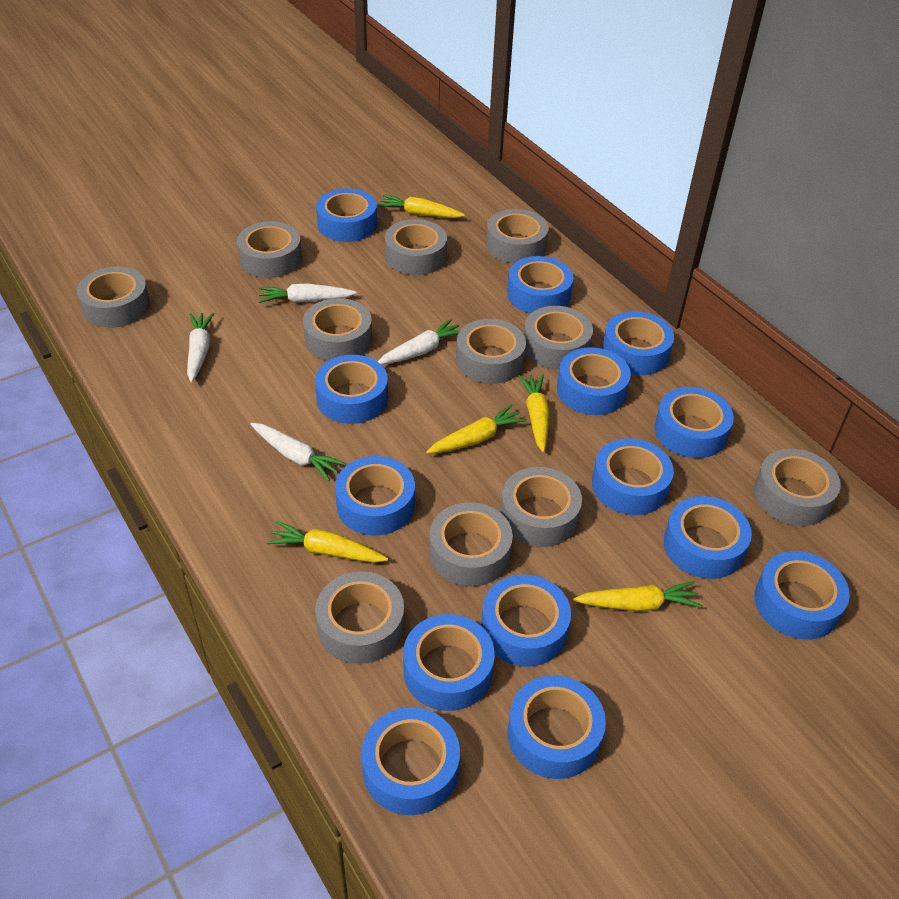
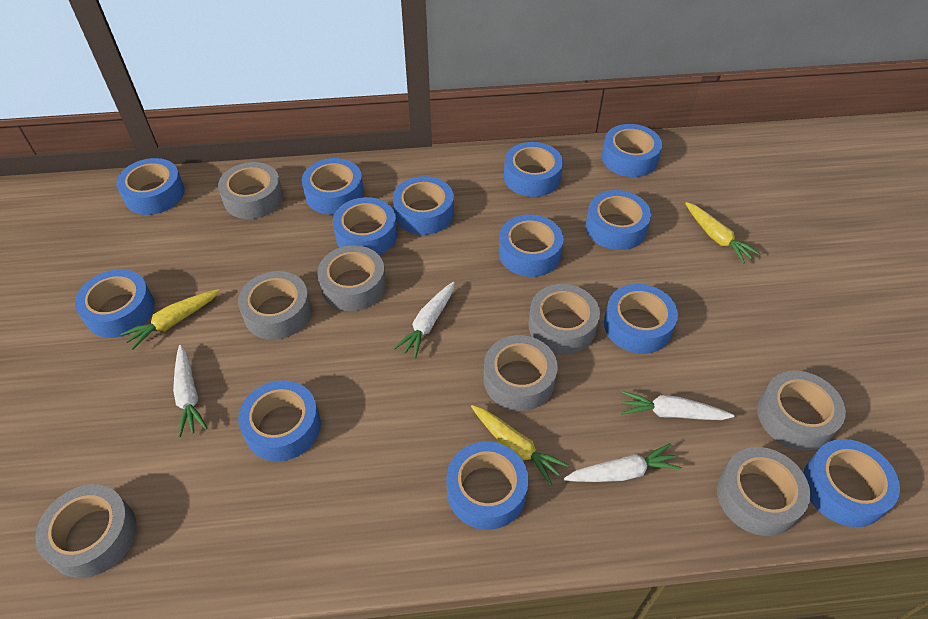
blue tape: [315,355,388,424] [316,188,377,242] [335,456,415,536] [361,707,460,815] [403,614,495,711] [481,575,571,667] [507,256,574,314] [508,675,606,779] [557,347,631,415] [592,438,674,515] [602,311,674,375] [655,387,734,458] [664,496,752,579] [754,551,850,640] = 14 -> [75,269,155,338] [116,158,185,215] [238,380,321,462] [302,158,364,215] [333,197,397,255] [393,176,454,235] [447,441,529,530] [499,214,564,277] [504,142,563,197] [586,190,651,250] [602,124,662,177] [604,284,678,354] [803,439,900,527] = 13
grey tape: [77,266,150,328] [237,221,302,278] [303,298,372,361] [315,571,404,664] [385,219,447,275] [429,502,513,587] [456,319,526,384] [486,209,549,264] [500,467,582,547] [524,306,593,369] [754,449,841,526] = 11 -> [35,484,136,578] [218,162,283,219] [238,271,311,340] [318,245,386,311] [484,335,558,411] [528,284,600,354] [717,447,810,536] [757,371,846,451] = 8
yellow carrot: [266,521,388,563] [378,194,465,218] [426,404,527,454] [518,374,549,452] [573,581,702,611] = 5 -> [121,289,220,350] [471,405,568,485] [685,202,760,264] = 3

